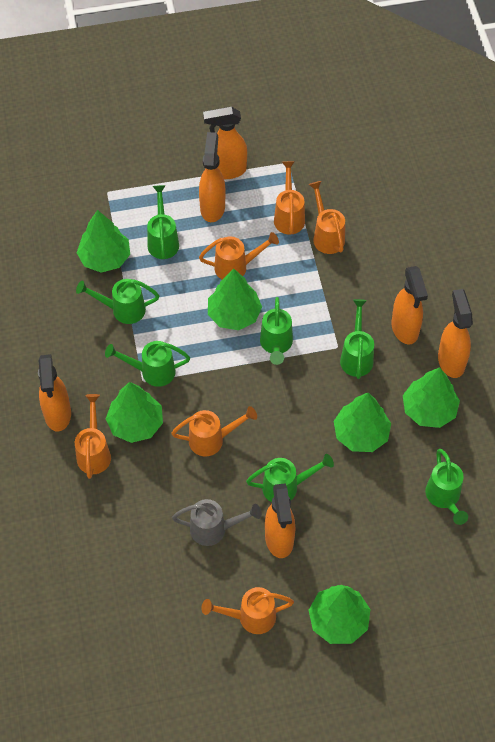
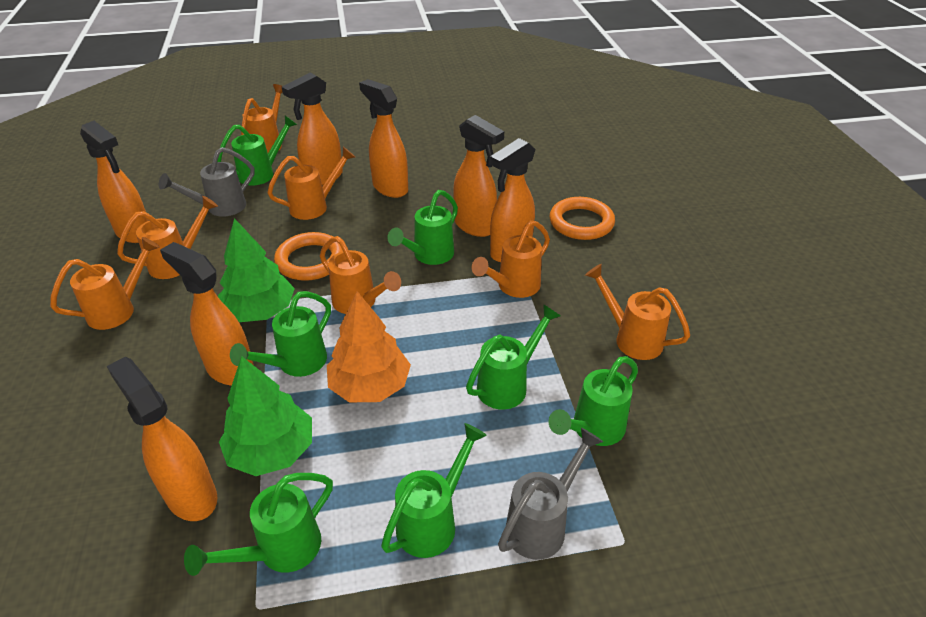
green tree: [77,210,130,273] [106,382,163,443] [208,269,262,330] [309,585,371,644] [334,393,391,452] [403,367,460,428] = 6 -> [218,218,295,322] [219,356,312,476] = 2
grey watering can: [172,499,262,546] = 1 -> [159,147,255,217] [498,428,603,560] = 2
orange ring: none = 0 -> [274,232,343,281] [550,197,615,240] = 2
orange spray bottle: [38,354,71,431] [199,132,225,222] [203,107,247,179] [265,483,295,558] [391,266,428,344] [438,289,473,378] = 6 -> [80,121,149,243] [107,357,217,521] [160,242,254,386] [282,73,343,185] [359,79,408,198] [453,115,504,237] [490,138,536,262] = 7
orange tree: none = 0 -> [327,292,411,402] = 1
orange watering can: [75,394,111,479] [171,406,257,456] [199,232,279,280] [201,587,294,634] [274,161,305,235] [308,181,345,254] = 6 -> [50,237,160,330] [117,196,218,279] [241,84,283,153] [267,147,355,220] [320,236,401,314] [472,220,550,298] [585,264,690,360] = 7

